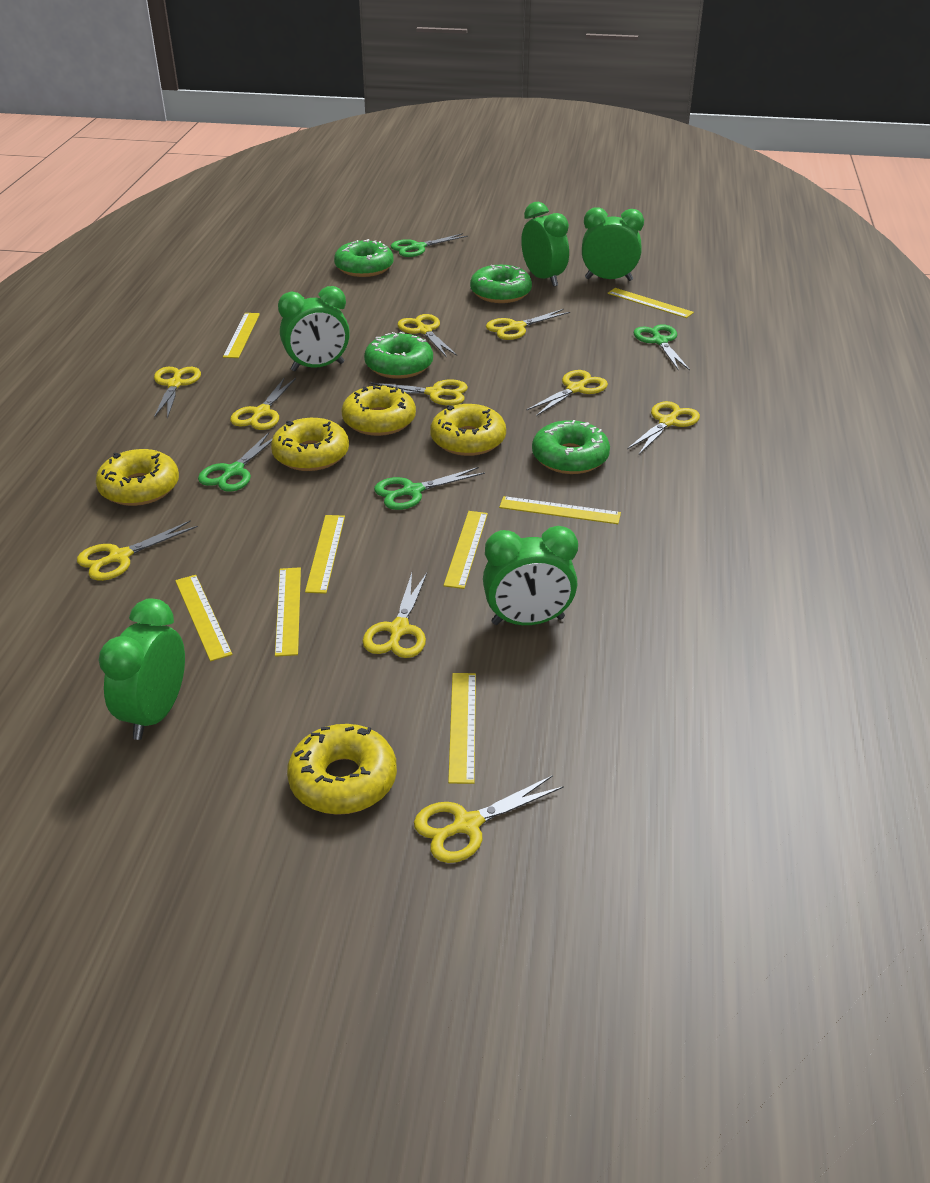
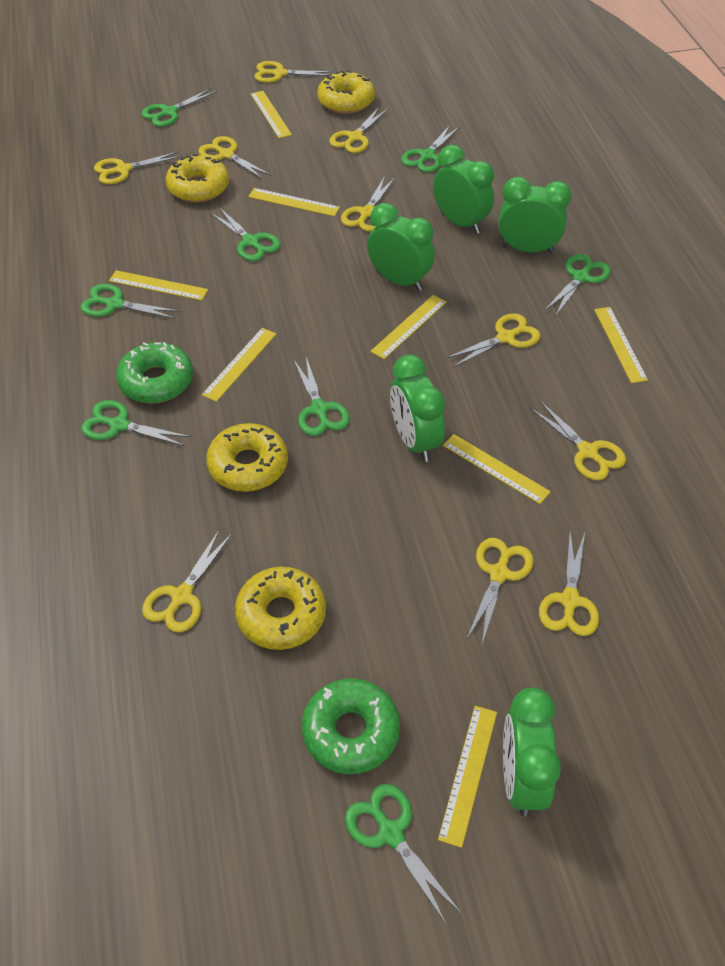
green donut: [334,239,394,277] [364,332,433,379] [470,265,532,303] [532,420,610,474] = 4 -> [116,342,193,403] [302,678,400,774] = 2
green scissors: [198,432,273,492] [374,467,485,510] [391,233,468,257] [634,324,690,371] = 4 -> [81,284,181,319] [81,400,191,446] [142,88,217,127] [209,206,281,261] [293,357,350,436] [345,784,461,925] [401,125,460,172] [544,254,611,315] = 8
yellow donut: [96,449,179,506] [271,418,349,471] [287,724,397,815] [341,383,416,436] [430,404,506,456] = 5 -> [165,154,229,202] [206,423,288,492] [235,567,326,650] [317,71,375,114] = 4

